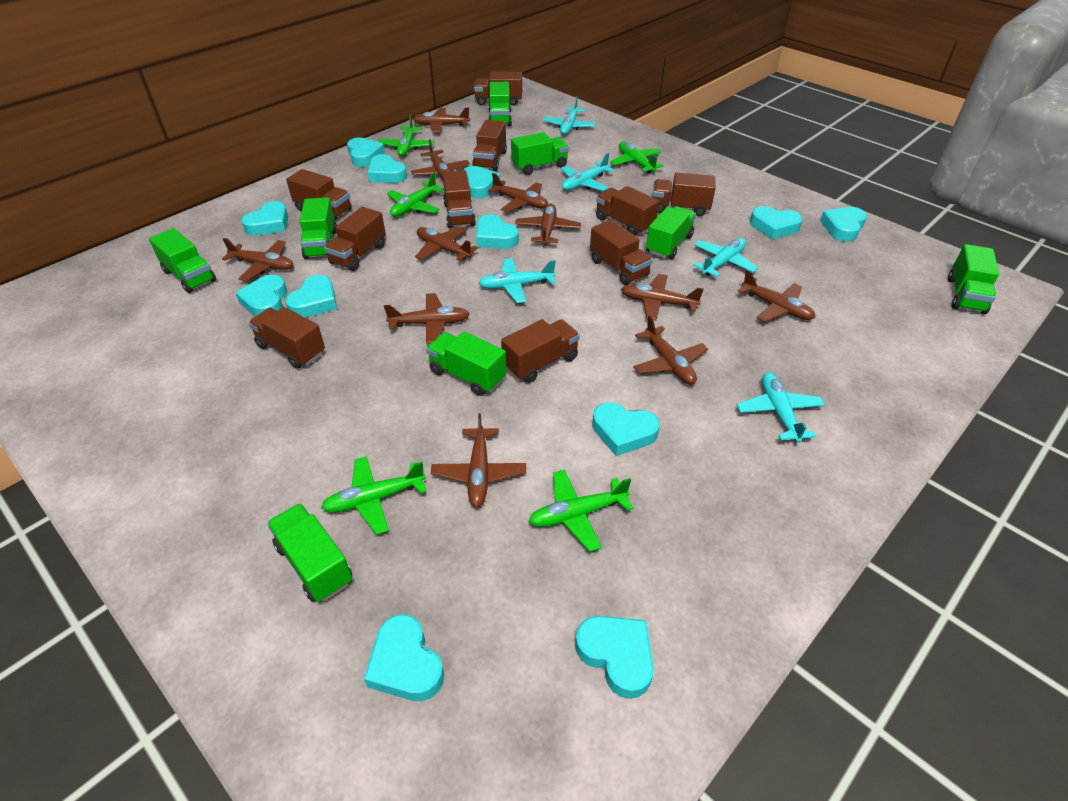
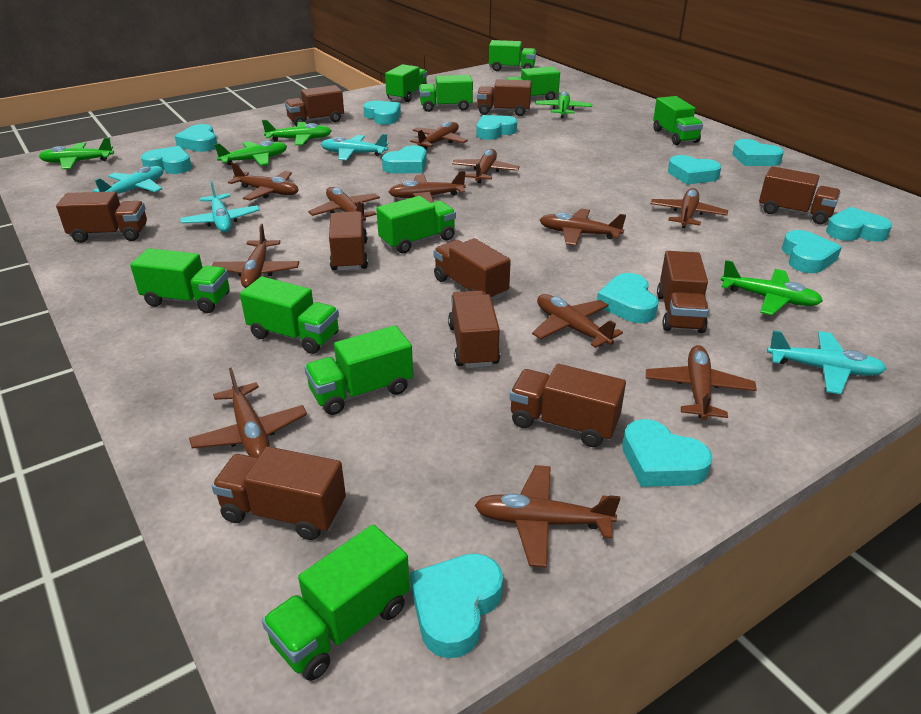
brown plane: [222,238,293,281] [384,293,470,344] [411,139,470,180] [413,107,470,133] [415,226,478,261] [431,413,526,507] [488,173,548,212] [515,203,581,245] [621,274,704,321] [633,315,708,385] [738,270,816,322] = 11 -> [189,367,307,458] [212,224,299,288] [228,162,298,201] [308,187,380,221] [389,171,466,203] [410,122,468,150] [452,149,520,183] [475,465,620,568] [532,294,623,348] [540,209,626,246] [646,345,757,420] [650,188,728,228] = 12
green truck: [149,228,216,293] [267,503,353,602] [300,197,337,259] [426,332,507,396] [488,82,512,126] [511,132,569,175] [646,206,696,259] [948,244,999,314] = 8 -> [130,248,229,313] [240,276,339,354] [262,525,410,681] [304,325,413,415] [376,196,456,254] [385,64,427,102] [419,75,473,112] [489,40,536,71] [506,67,560,100] [653,96,703,145] = 10
turquoise plane: [479,258,556,303] [543,96,596,135] [561,153,615,191] [693,238,758,277] [737,372,825,443] = 5 -> [93,166,163,194] [180,180,260,232] [321,134,388,160] [767,330,887,394] = 4

